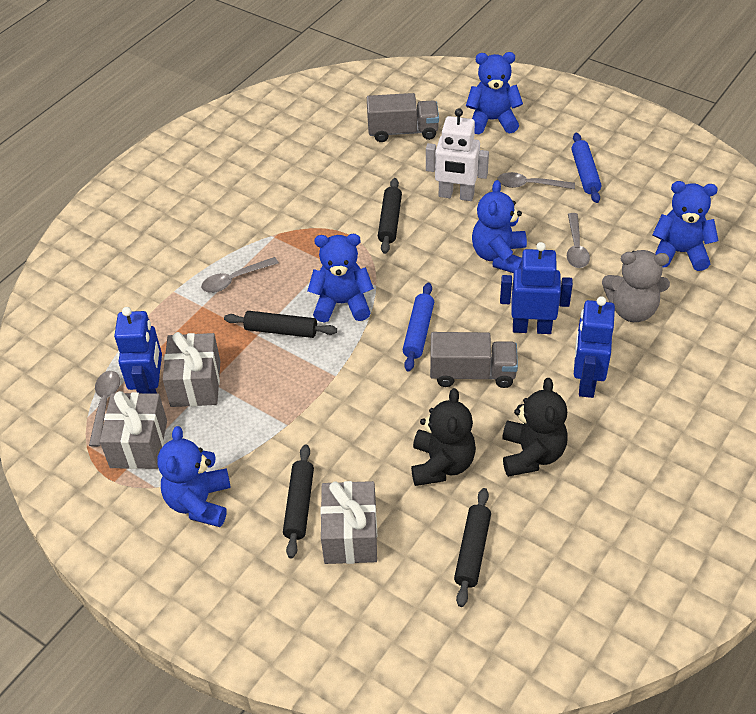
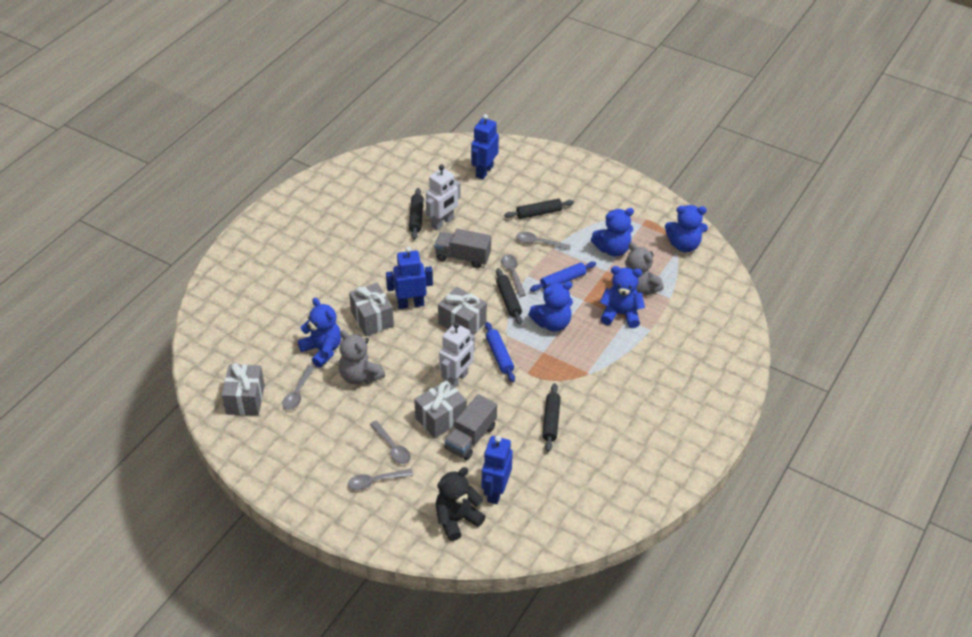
black teddy bear: [411,388,476,486] [502,378,568,477] = 2 -> [436,467,486,541] = 1
grey gift: [100,391,167,469] [163,332,220,407] [320,481,377,564] = 3 -> [222,363,265,416] [349,283,394,336] [414,380,467,438] [438,287,487,335] = 4
grey spoon: [89,371,120,447] [201,257,279,293] [497,172,575,189] [567,213,590,268] = 4 -> [283,365,315,410] [348,469,413,490] [370,421,411,464] [501,254,526,297] [516,232,571,250] = 5
grey teddy bear: [602,250,670,322] = 1 -> [339,330,385,384] [625,242,664,296] = 2
white robot: [426,108,489,201] = 1 -> [426,165,461,230] [439,322,475,387] = 2

